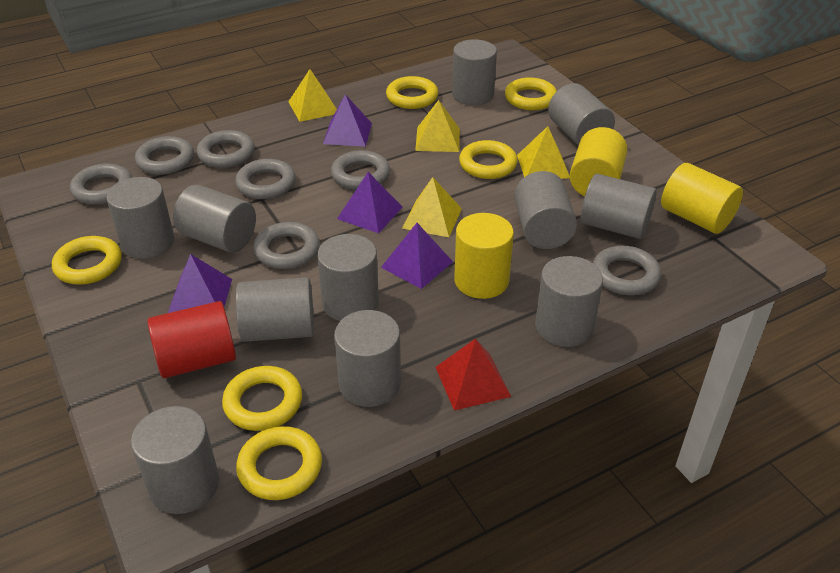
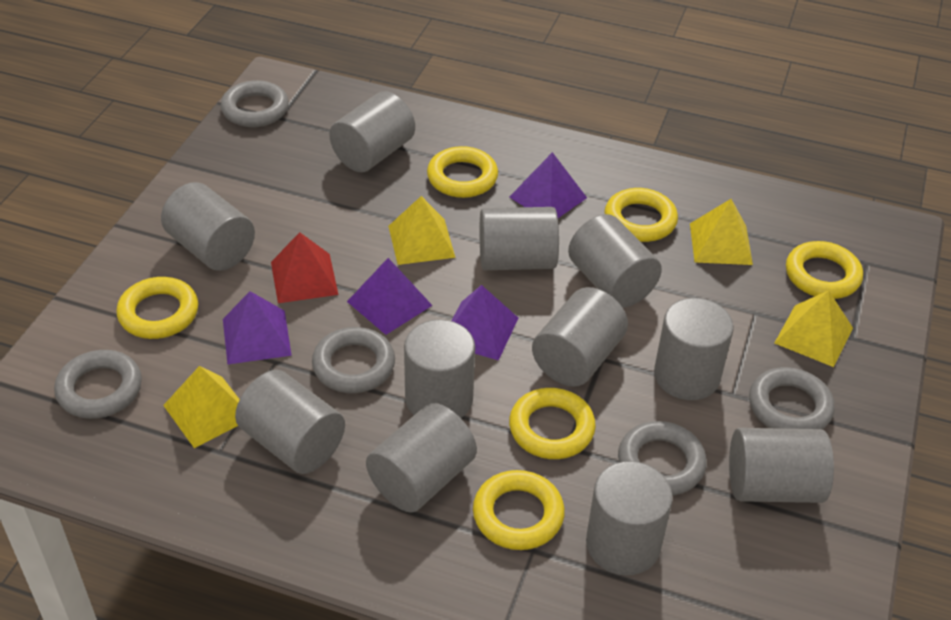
grey ring: [70,163,132,205] [135,136,194,175] [196,130,255,168] [235,159,296,199] [253,222,320,269] [331,150,390,190] [593,246,661,296] = 7 -> [54,350,142,419] [221,80,289,127] [312,327,395,393] [618,421,707,495] [749,367,835,430] = 5
red cylinder: [148,301,236,378] = 1 -> none = 0
yellow cylinder: [454,213,514,299] [570,127,627,196] [661,163,743,234] = 3 -> none = 0

